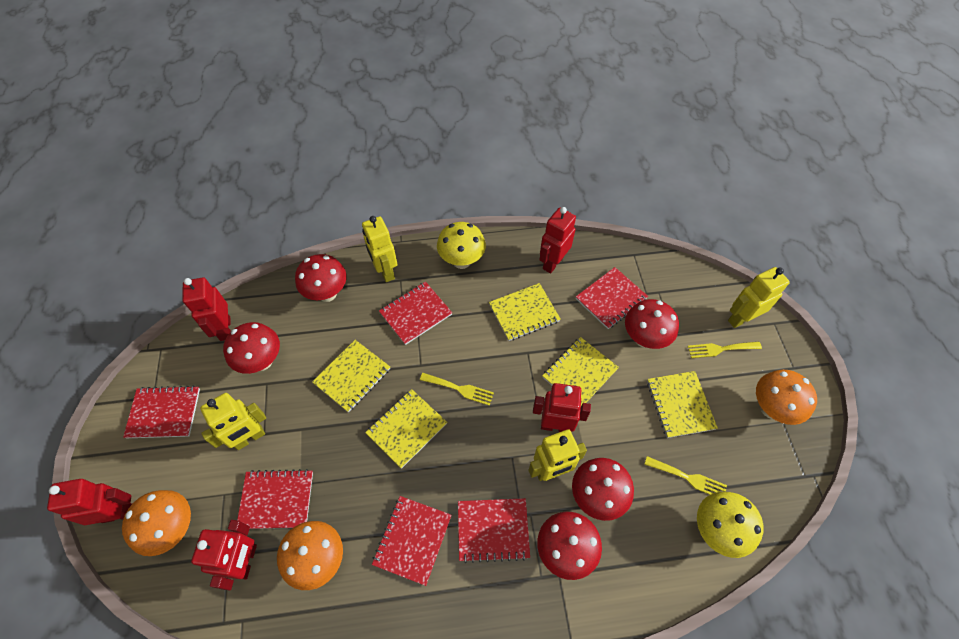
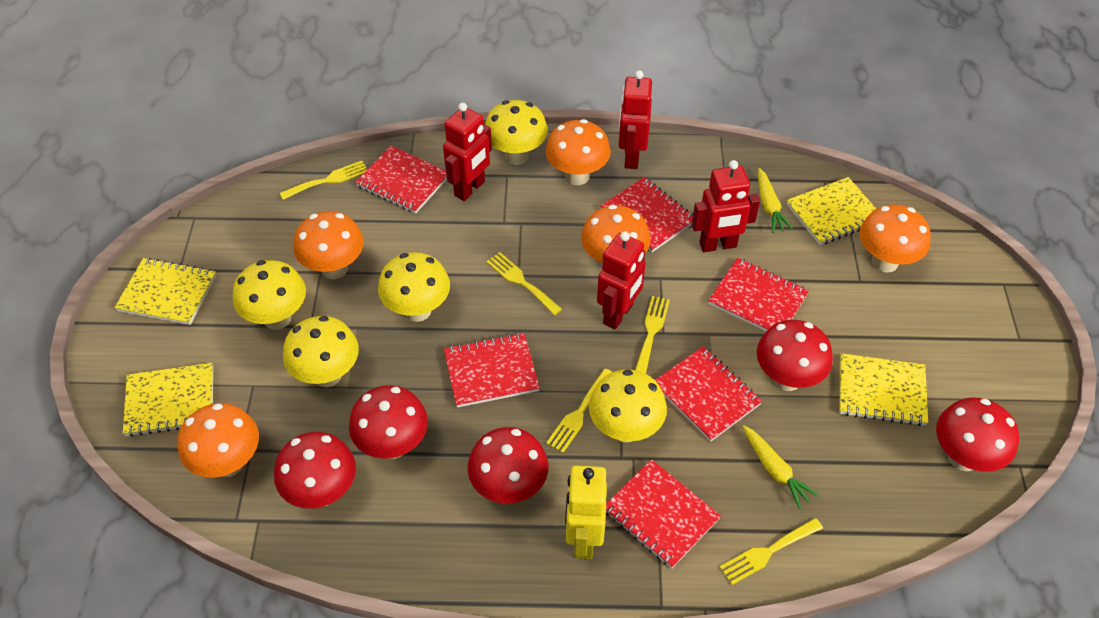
orange mushroom: [122,490,191,556] [277,521,343,590] [756,370,817,425] = 3 -> [177,403,259,478] [293,211,364,279] [545,119,611,185] [581,205,651,266] [860,204,931,272] = 5
red robot: [47,479,132,525] [182,277,231,341] [191,520,257,591] [533,383,591,432] [539,207,576,274] = 5 -> [443,103,492,201] [597,231,646,329] [619,70,652,169] [692,160,760,252] = 4
yellow carrot: none = 0 -> [743,426,819,509] [758,168,794,233] = 2
yellow fork: [420,373,494,406] [644,456,727,495] [688,342,762,358] = 3 -> [279,161,368,200] [486,252,562,315] [546,369,612,453] [635,296,670,374] [720,518,823,585] = 5
yellow mushroom: [437,222,486,269] [697,492,764,558] = 2 -> [233,260,306,330] [283,316,359,387] [378,252,450,322] [485,100,548,165] [589,369,667,443] = 5
yellow notebook: [312,340,390,412] [365,389,447,469] [489,283,561,341] [542,337,619,405] [647,371,718,438] = 5 -> [114,258,216,325] [123,363,213,437] [786,177,876,245] [840,353,928,426] = 4
yellow robot: [200,393,266,450] [362,216,398,282] [529,429,587,481] [728,267,790,328] = 4 -> [565,465,607,559] = 1

